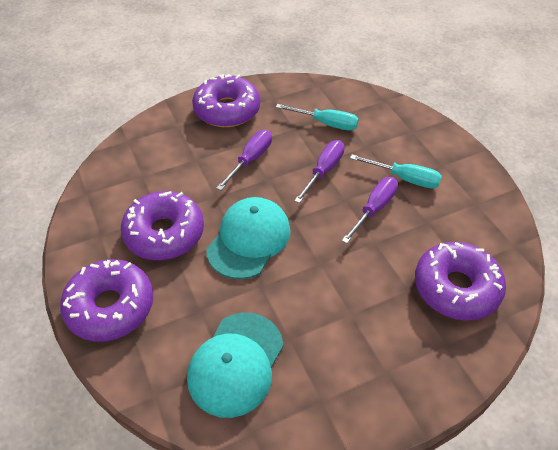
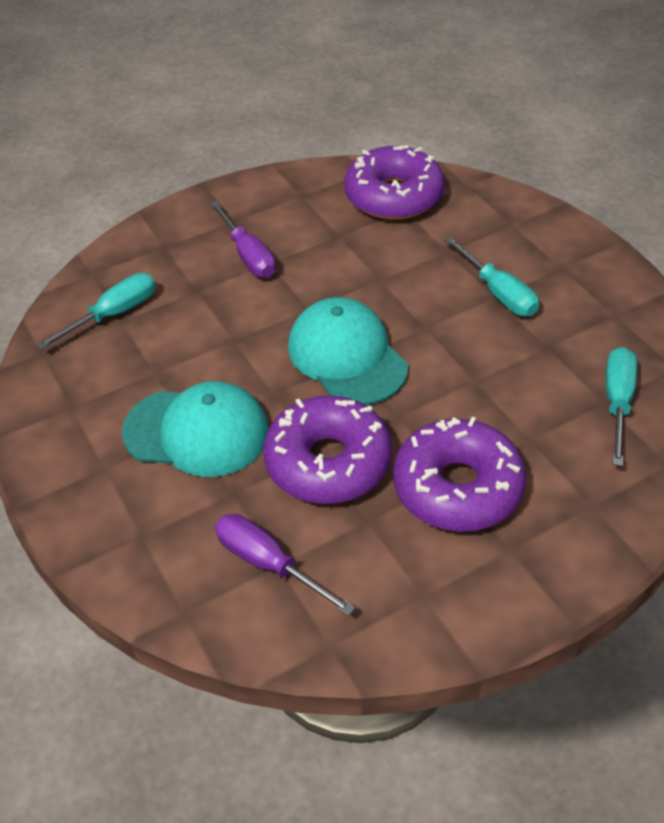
purple donut: [60,259,153,342] [121,191,204,260] [192,74,261,127] [415,242,506,321] = 4 -> [263,395,392,504] [344,145,445,220] [393,417,526,532] = 3
purple screwdriver: [216,130,272,190] [294,140,345,203] [342,177,398,244] = 3 -> [210,201,276,278] [215,514,355,616] = 2
turquoise screwdriver: [276,104,359,131] [350,155,442,188] = 2 -> [36,273,156,350] [444,236,539,316] [606,347,637,466] = 3

